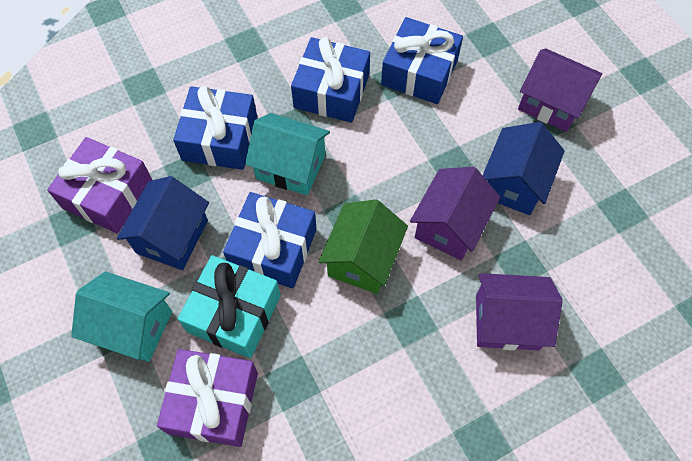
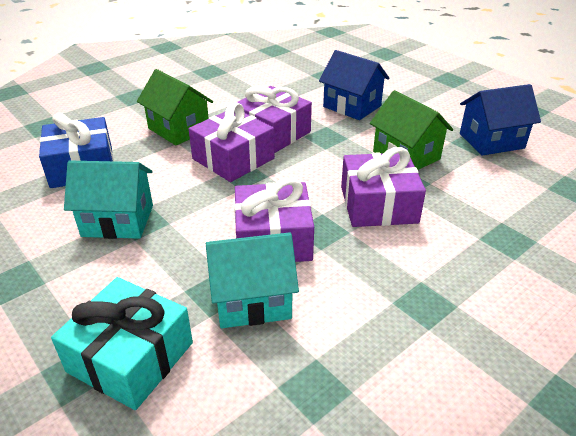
blue gift: [173,86,257,170] [223,192,317,288] [291,37,370,123] [381,17,463,104] = 4 -> [39,112,114,188] = 1
green house: [318,199,408,294] = 1 -> [137,69,213,146] [370,90,453,170] = 2
purple gift: [47,137,152,233] [157,349,258,447] = 2 -> [189,102,275,182] [234,178,314,262] [237,86,312,153] [341,147,426,227] = 4
purple house: [410,167,500,260] [476,273,563,350] [518,48,602,132] = 3 -> none = 0

